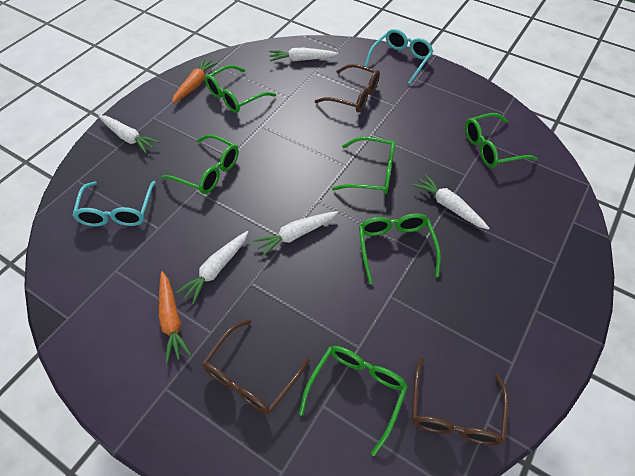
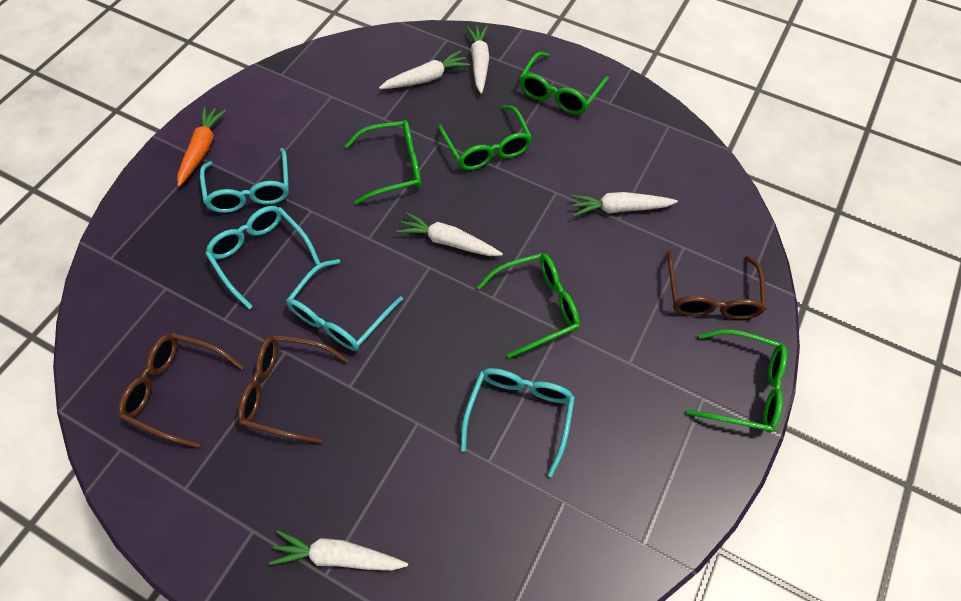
green glasses: [161,134,239,194] [205,65,276,113] [299,346,408,456] [332,137,395,194] [359,213,441,284] [465,113,537,168] = 6 -> [345,120,421,205] [438,105,532,170] [477,253,580,358] [519,52,609,115] [686,330,787,433] = 5
orange carrot: [159,271,191,364] [172,58,218,104] = 2 -> [177,107,226,187] = 1
turquoise glasses: [72,181,156,227] [365,29,433,84] = 2 -> [200,148,289,213] [205,206,320,309] [286,259,403,351] [461,368,575,477] = 4

